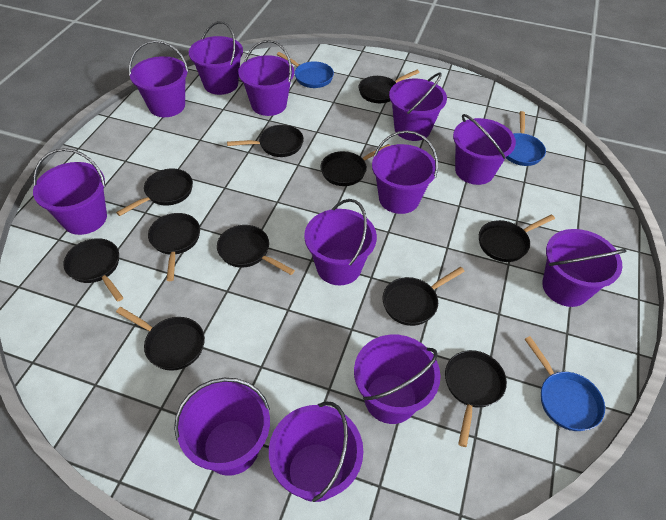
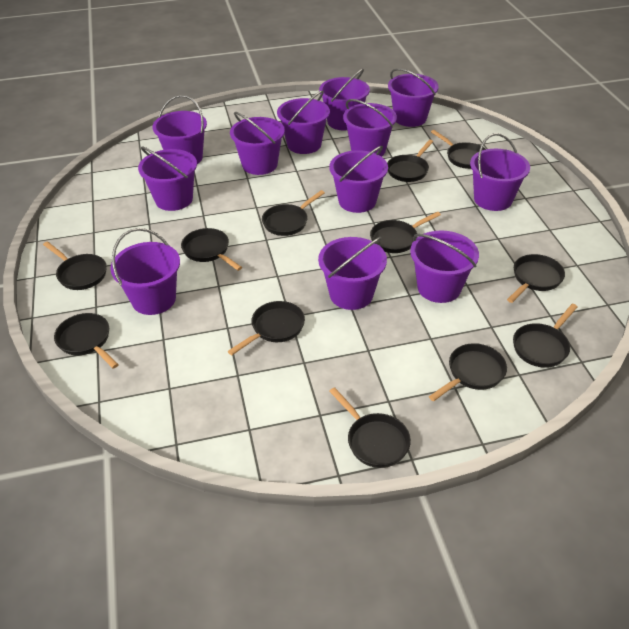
black pan: [63,238,124,302] [116,168,193,216] [116,307,205,371] [148,213,200,281] [217,225,295,275] [227,125,304,157] [321,144,390,186] [359,70,420,103] [383,267,465,326] [445,350,507,447] [479,214,555,262] = 11 -> [43,241,107,290] [54,313,119,369] [181,228,242,271] [228,301,305,355] [262,190,325,236] [329,387,411,468] [370,212,441,253] [387,140,433,182] [429,343,507,401] [431,130,486,169] [507,254,565,303] [513,304,577,368] = 12
blue pan: [277,52,334,88] [506,111,546,166] [525,336,605,431] = 3 -> none = 0

